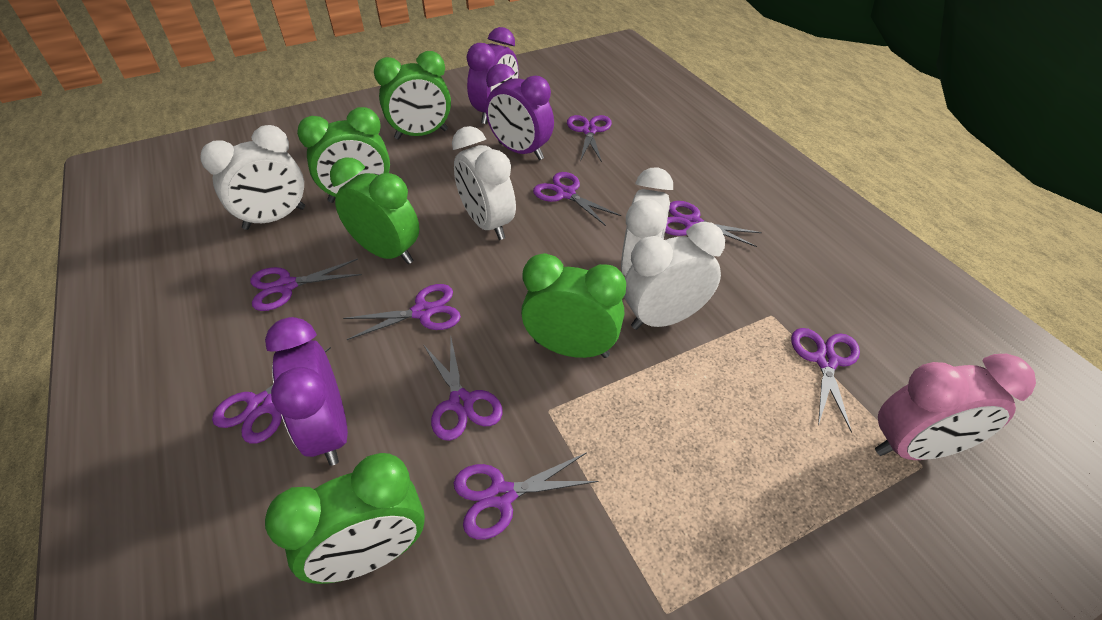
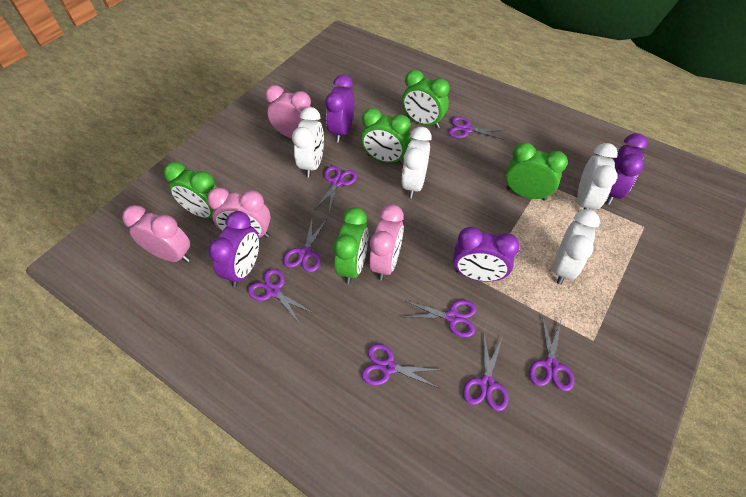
pink clock: [875,354,1036,460] = 1 -> [122,205,190,262] [207,187,271,238] [265,85,311,138] [369,204,404,280] = 4
purple clock: [265,317,348,466] [467,27,519,124] [486,64,554,160] = 3 -> [208,211,259,287] [325,75,355,142] [453,227,520,282] [607,133,648,205] = 4
purple scissors: [212,347,331,444] [251,258,362,311] [343,284,461,340] [423,338,503,441] [453,452,599,540] [533,172,621,226] [567,115,612,162] [665,201,762,247] [791,328,860,433] = 9 -> [248,269,313,324] [283,219,327,272] [314,166,357,213] [362,344,440,388] [405,300,476,337] [448,116,506,140] [463,335,508,411] [529,316,574,391] = 8

